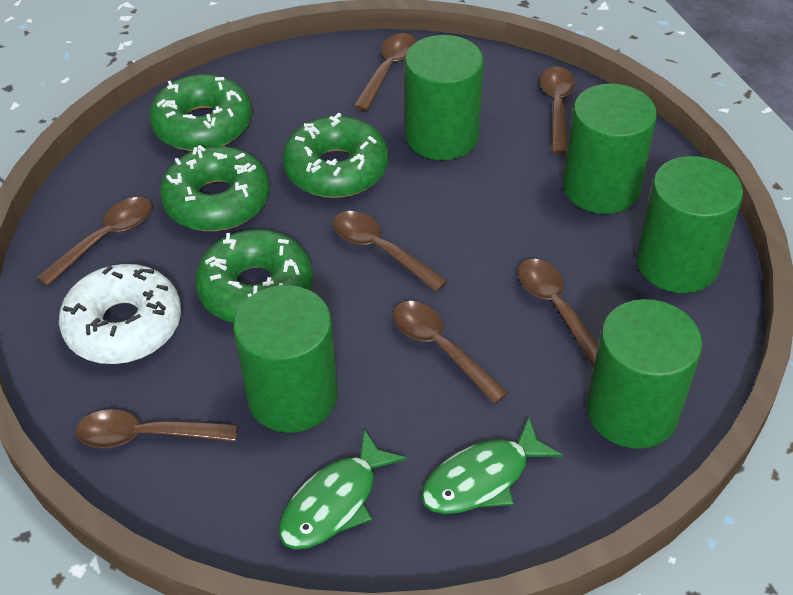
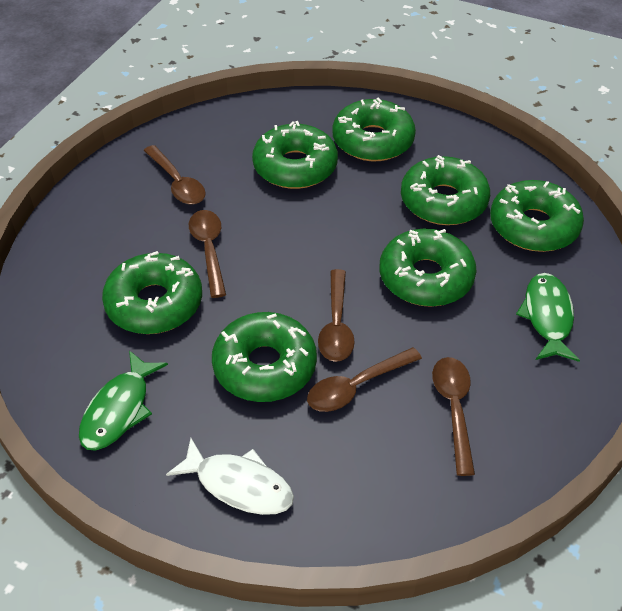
brown spoon: [37,197,152,286] [76,409,238,448] [333,211,448,292] [354,33,417,111] [393,301,508,404] [518,259,598,367] [540,66,575,154] = 7 -> [144,145,206,205] [189,210,226,298] [307,347,422,412] [318,269,355,362] [432,357,475,476] = 5
green cylinder: [233,285,338,433] [405,35,484,160] [563,83,657,214] [587,299,702,449] [636,156,743,293] = 5 -> none = 0
green donut: [149,74,252,151] [160,145,270,231] [195,229,313,323] [283,113,389,198] = 4 -> [102,251,202,334] [212,312,317,402] [252,121,338,189] [332,98,416,161] [379,229,477,307] [401,155,490,225] [490,180,584,252] = 7
white donut: [59,264,181,364] = 1 -> none = 0
white fish: none = 0 -> [166,438,294,515] = 1

